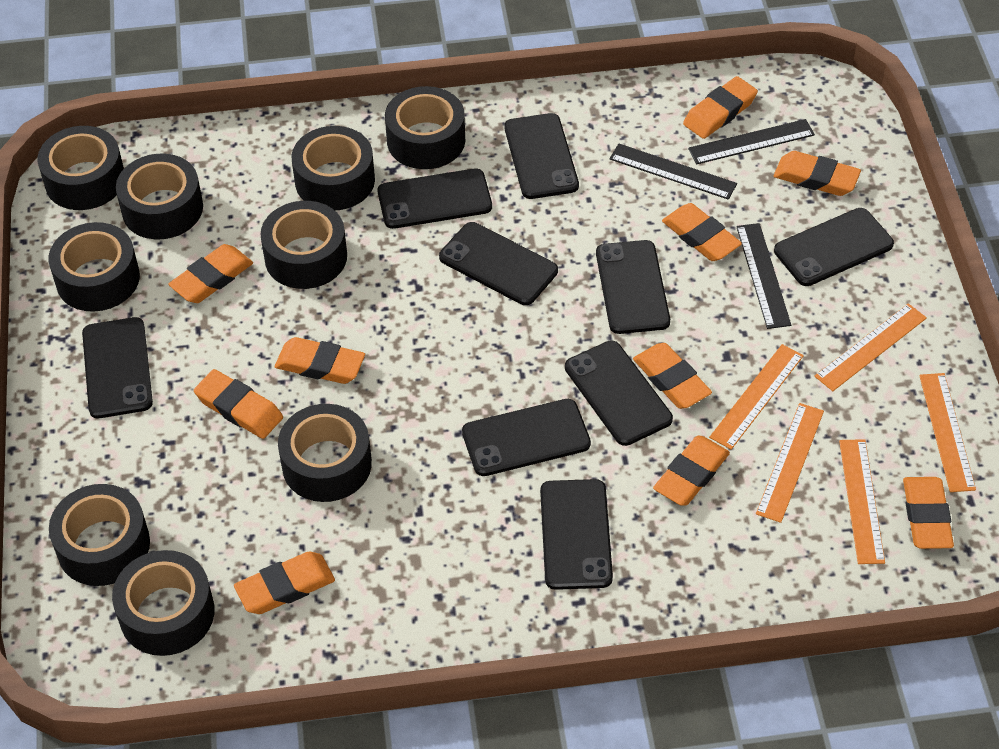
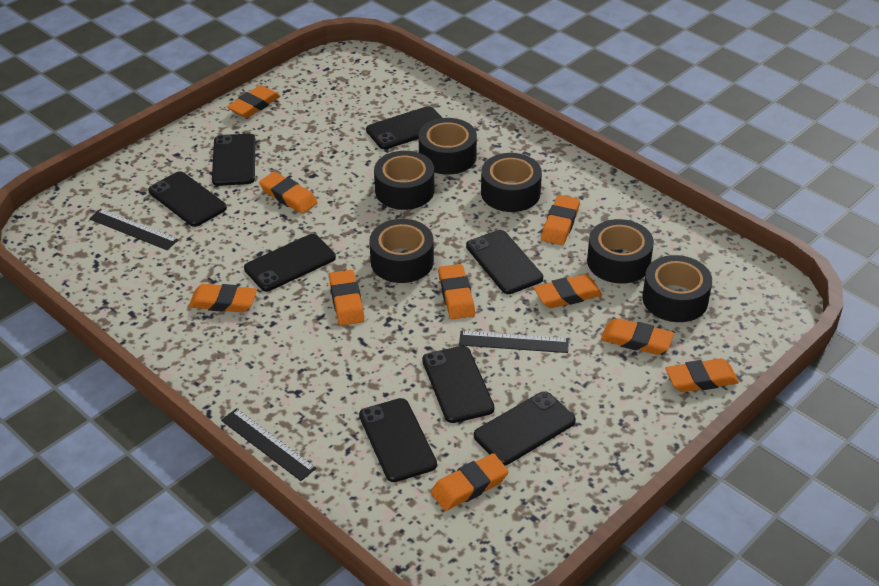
black phone: [82,317,153,418] [377,168,492,229] [439,222,558,305] [462,399,591,476] [504,113,579,199] [540,479,613,590] [565,341,673,446] [596,240,670,334] [774,208,894,286] = 9 -> [148,171,227,227] [212,134,256,186] [244,234,336,291] [359,398,437,482] [366,106,442,149] [422,346,495,423] [466,230,543,294] [474,391,576,465] = 8
black tape: [37,126,124,210] [49,222,140,312] [49,484,150,586] [112,550,215,656] [116,154,203,239] [260,201,347,289] [278,404,372,502] [292,126,375,210] [385,86,465,169] = 9 -> [369,219,434,283] [374,151,434,210] [418,118,477,175] [481,153,542,212] [587,219,654,284] [642,255,712,322] = 6
orange ruler: [709,344,804,450] [756,403,824,523] [814,303,927,391] [839,439,885,564] [919,373,976,492] = 5 -> none = 0

